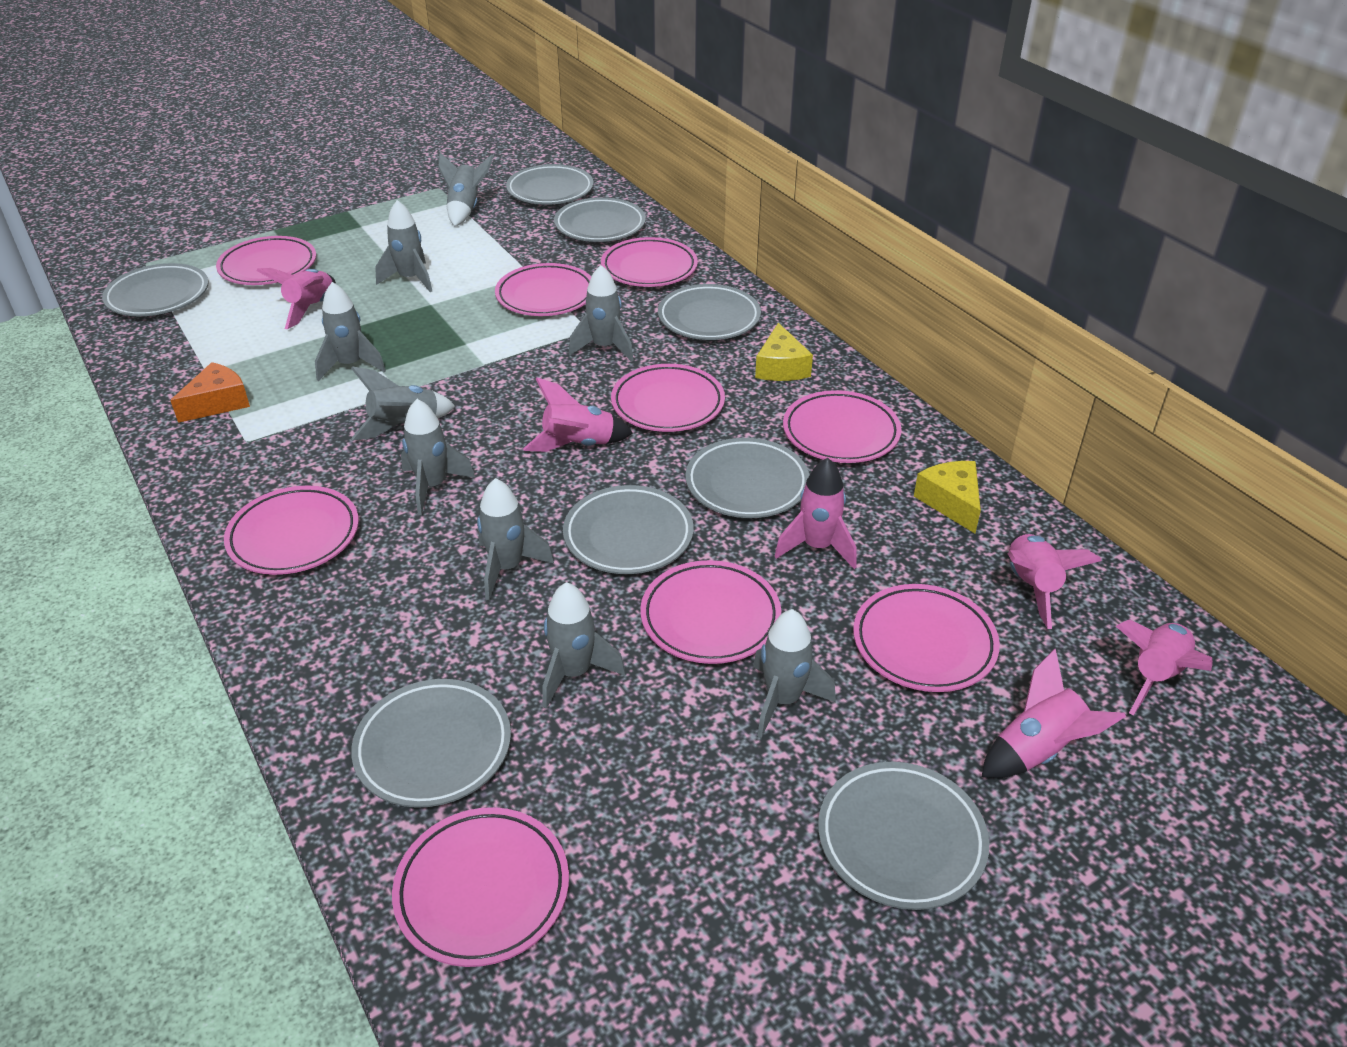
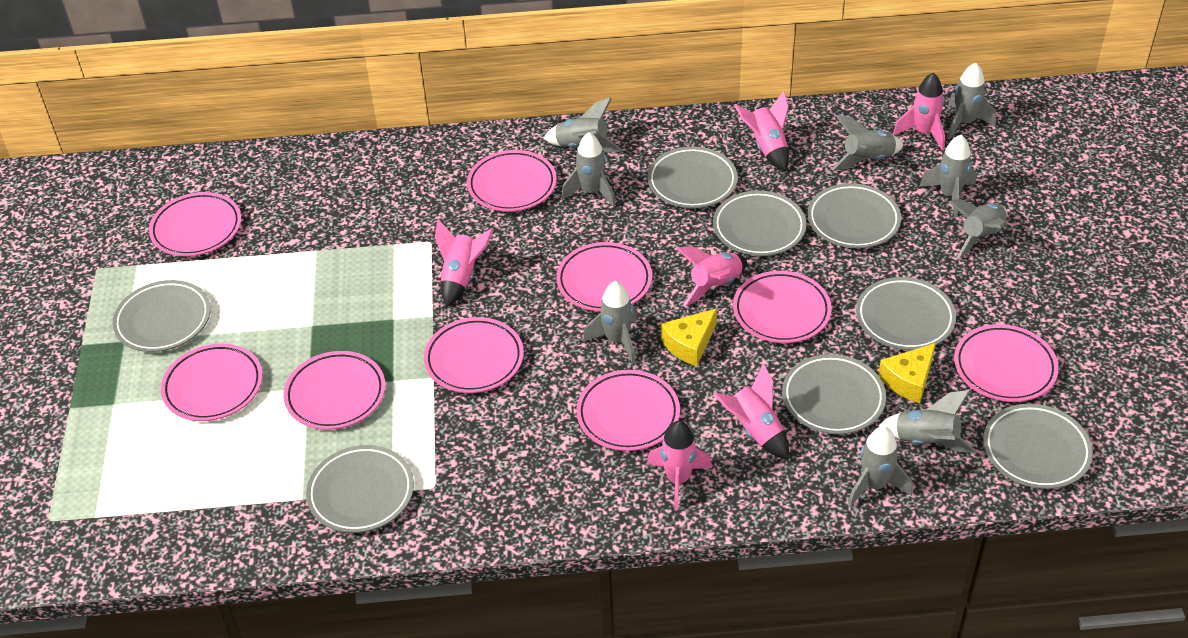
orange cheese: [170,362,250,423] = 1 -> none = 0

